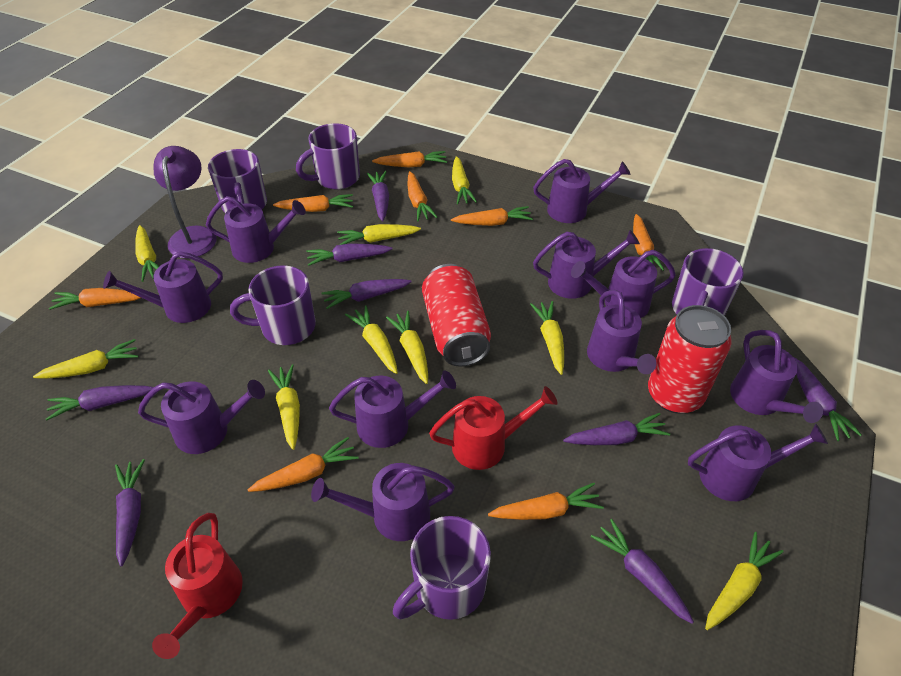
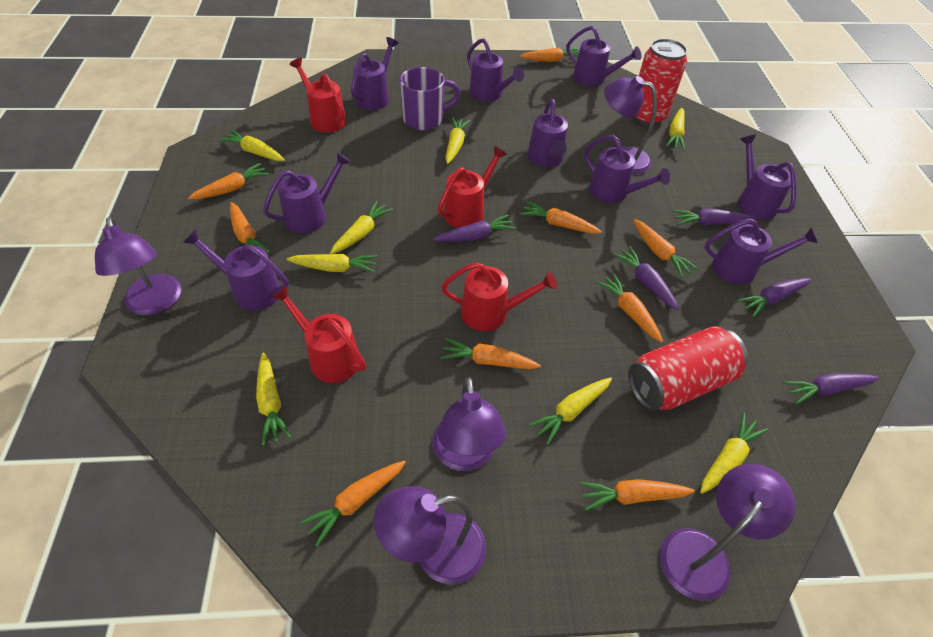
orange carrot: [49,288,141,310] [248,437,359,492] [273,194,353,212] [372,151,447,167] [408,171,437,221] [451,206,533,226] [488,483,604,520] [633,214,664,271] = 8 -> [188,163,269,200] [230,202,269,253] [299,460,406,546] [441,338,541,369] [520,48,579,62] [520,201,602,234] [580,479,695,511] [596,273,663,343] [633,219,698,278] = 9
purple carrot: [46,385,154,420] [115,459,145,566] [306,243,393,266] [322,279,412,309] [367,171,389,221] [563,413,670,445] [591,519,694,624] [793,357,862,441] = 8 -> [433,215,516,242] [613,246,680,311] [672,209,754,226] [737,278,811,317] [783,373,879,404] = 5
purple lamp: [154,146,217,258] = 1 -> [95,217,181,315] [374,486,486,584] [432,377,506,471] [604,76,657,174] [660,464,796,601] = 5
purple mug: [208,149,267,213] [230,265,316,345] [296,123,360,189] [393,516,491,620] [672,248,744,316] = 5 -> [400,67,461,130] = 1
purple watering can: [103,251,223,323] [138,380,265,454] [206,196,306,263] [311,463,455,541] [329,370,456,448] [533,159,631,223] [533,230,640,299] [571,250,676,318] [587,290,657,374] [688,424,828,501] [730,330,823,423] = 11 -> [183,229,289,311] [263,152,351,234] [351,37,399,110] [467,38,524,102] [527,99,568,167] [566,26,641,86] [584,135,670,203] [705,218,818,285] [738,135,796,220] = 9
red watering can: [152,513,243,659] [429,386,557,470] = 2 -> [271,285,366,383] [289,58,346,133] [438,146,507,228] [441,262,557,331] = 4
yellow carrot: [33,339,138,379] [135,225,159,282] [268,364,300,450] [337,224,421,245] [345,305,398,374] [386,311,428,384] [452,156,477,204] [530,301,564,375] [705,532,784,630] = 9 -> [219,129,285,161] [256,353,291,446] [287,254,377,273] [330,201,393,254] [445,117,470,164] [529,378,612,445] [666,108,685,150] [700,413,768,494] = 8

